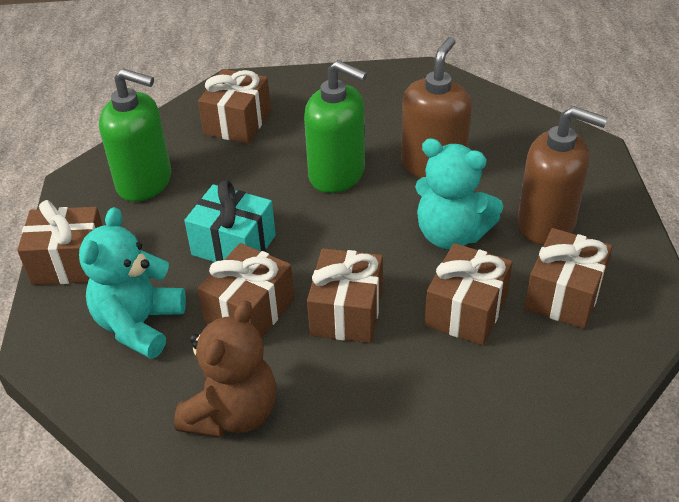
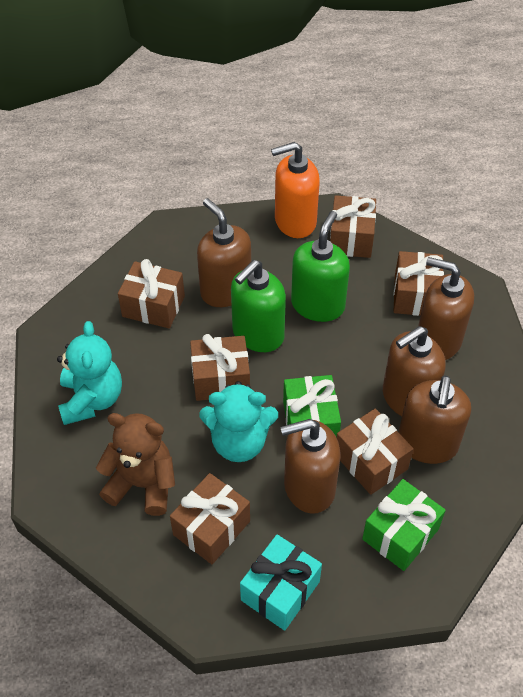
brown soap dispenser: [401,37,472,178] [518,106,608,245] = 2 -> [197,198,251,307] [280,419,340,514] [383,326,446,416] [399,375,471,464] [418,257,474,360] = 5
green gift: none = 0 -> [283,375,341,437] [362,479,446,571] = 2
orange soap dispenser: none = 0 -> [271,142,320,238] = 1

